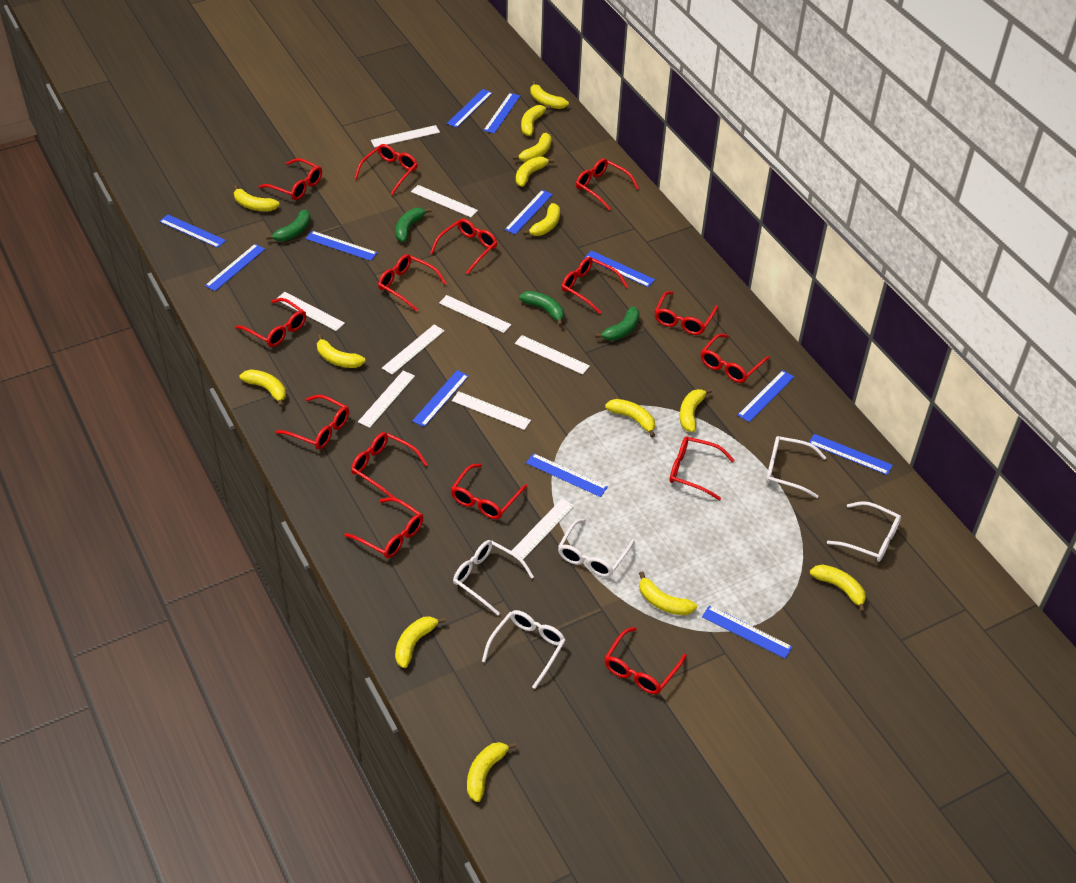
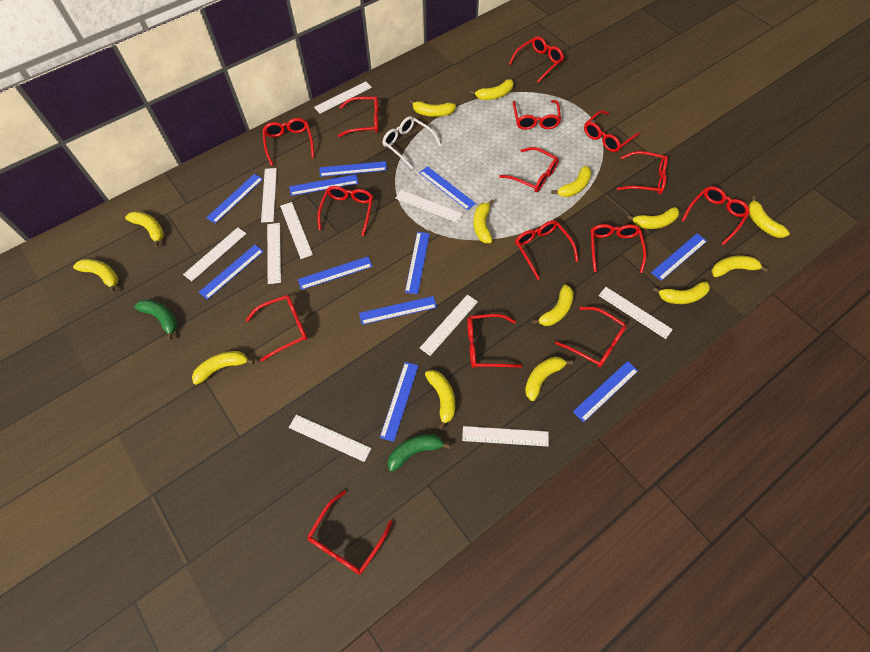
blue ruler: [159,214,226,248] [205,244,265,291] [306,231,377,261] [412,370,469,427] [447,89,492,128] [483,93,520,134] [505,190,553,234] [526,453,608,497] [584,250,655,287] [702,605,792,659] [738,370,794,422] [809,434,893,475] = 12 -> [199,245,264,300] [206,174,263,224] [289,175,358,196] [298,256,373,290] [320,161,387,177] [359,296,437,325] [380,362,418,442] [405,232,430,294] [419,166,476,210] [573,361,638,422] [651,233,707,281] = 11
green banana: [266,209,311,241] [395,208,431,242] [519,291,564,326] [595,306,640,341] = 4 -> [134,299,177,341] [388,434,451,472] = 2
white glasses: [453,540,534,615] [482,610,566,689] [558,518,635,577] [766,436,826,498] [827,501,901,562] = 5 -> [382,116,442,169] = 1
white ruler: [276,292,345,331] [358,371,415,428] [371,125,440,148] [382,325,445,375] [411,185,478,217] [439,295,511,333] [452,391,531,430] [512,499,574,559] [515,335,590,375] = 9 -> [183,227,247,281] [261,168,277,223] [267,223,281,284] [280,202,313,259] [289,415,371,462] [314,81,372,114] [395,190,463,223] [420,295,478,356] [462,426,549,446] [599,287,673,339] = 10

